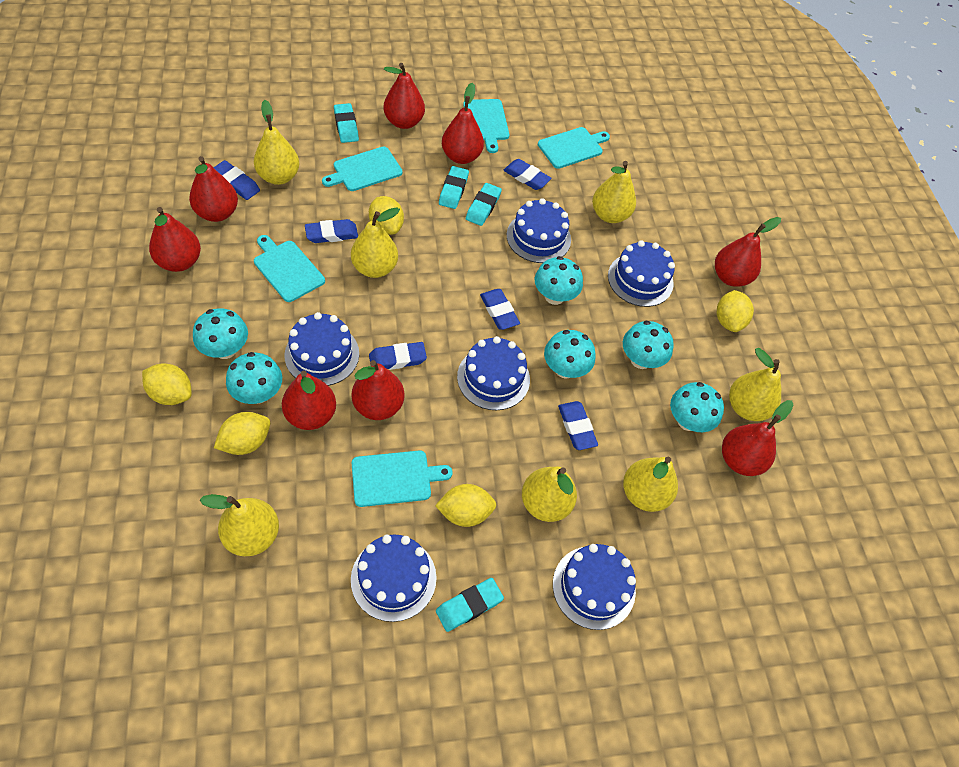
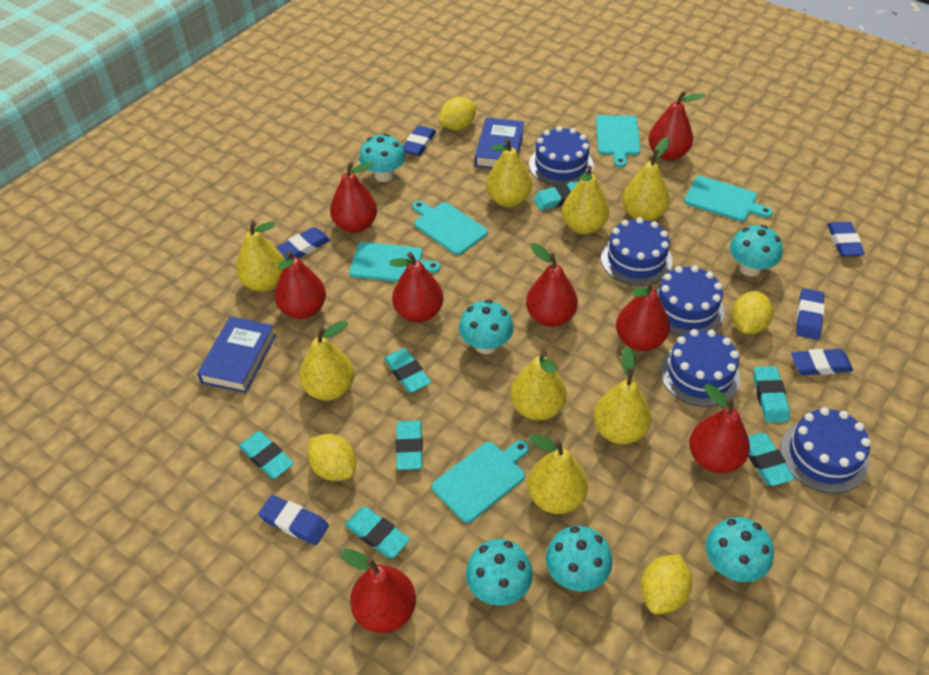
blue book: none = 0 -> [197,316,276,393] [475,118,524,169] = 2
blue cake: [285,312,359,386] [351,535,437,622] [457,336,530,410] [507,198,571,263] [553,544,636,630] [608,240,675,307] = 6 -> [529,126,594,186] [601,217,673,286] [655,265,725,336] [660,329,740,407] [780,407,871,493] = 5
turquoise eraser: [334,103,359,143] [436,578,504,632] [439,166,469,209] [466,183,502,226] = 4 -> [239,431,294,479] [345,507,410,558] [384,348,431,393] [396,420,423,470] [533,181,579,210] [748,433,795,486] [753,366,790,423] = 7
yellow lemon: [142,363,192,405] [214,412,270,455] [369,196,404,235] [435,484,496,527] [716,290,754,332] = 5 -> [307,434,356,481] [439,97,476,130] [641,554,692,615] [732,291,773,334] = 4
yellow pear: [200,494,279,556] [254,100,299,185] [351,207,400,278] [522,466,577,522] [592,161,636,223] [623,457,678,512] [729,348,781,421] = 7 -> [236,221,285,292] [299,321,355,401] [486,138,532,207] [510,351,567,421] [527,434,588,514] [562,165,609,234] [593,346,651,444] [622,138,670,221] = 8

